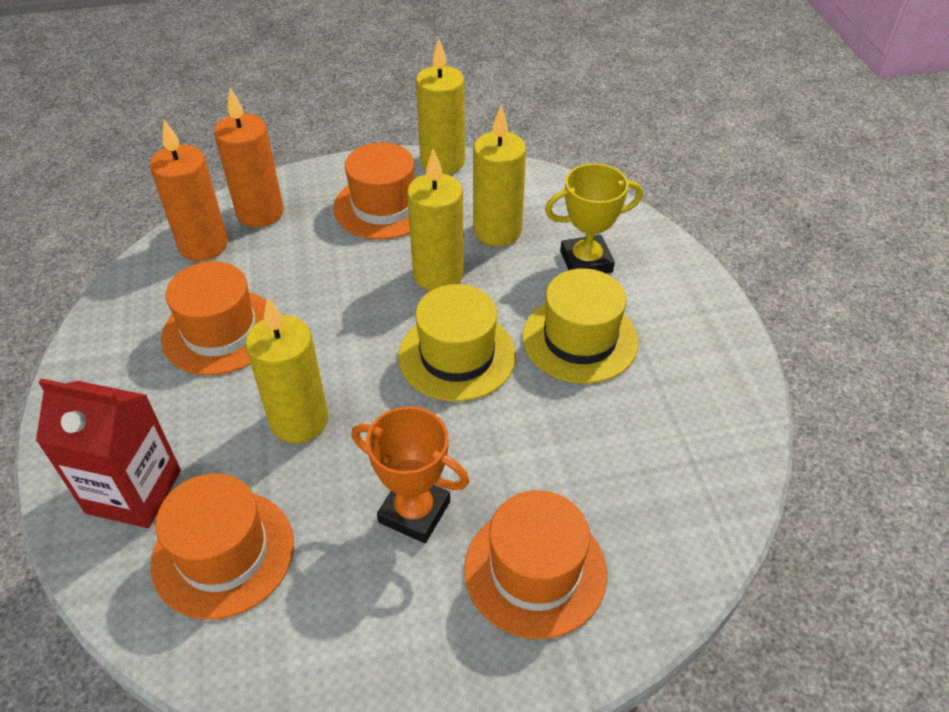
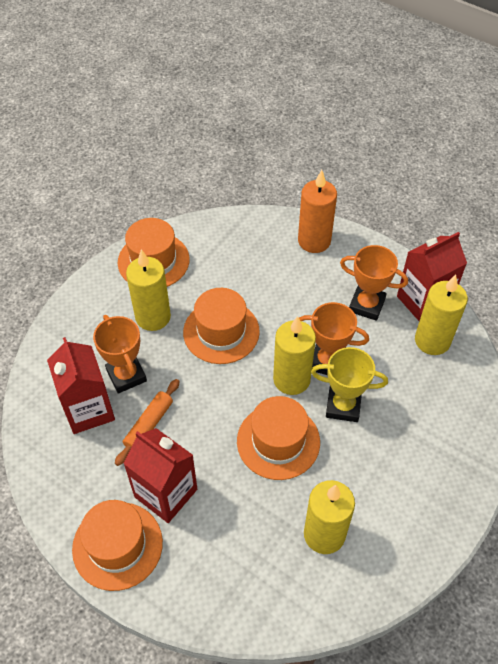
orange candle: [150,120,228,261] [214,88,284,227] = 2 -> [298,170,337,253] = 1
orange rolling pin: none = 0 -> [115,379,180,466] = 1
orange trophy: [352,406,469,543] = 1 -> [93,315,147,394] [299,302,369,375] [340,245,408,321] = 3
red carton: [36,378,181,528] = 1 -> [47,337,115,434] [123,428,197,523] [397,232,467,321] = 3
yellow hat: [398,284,516,402] [522,268,639,384] = 2 -> none = 0

